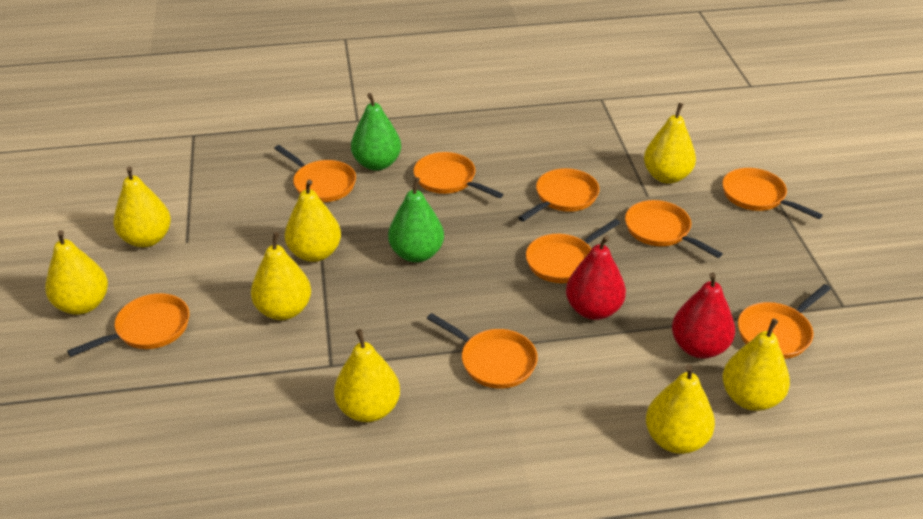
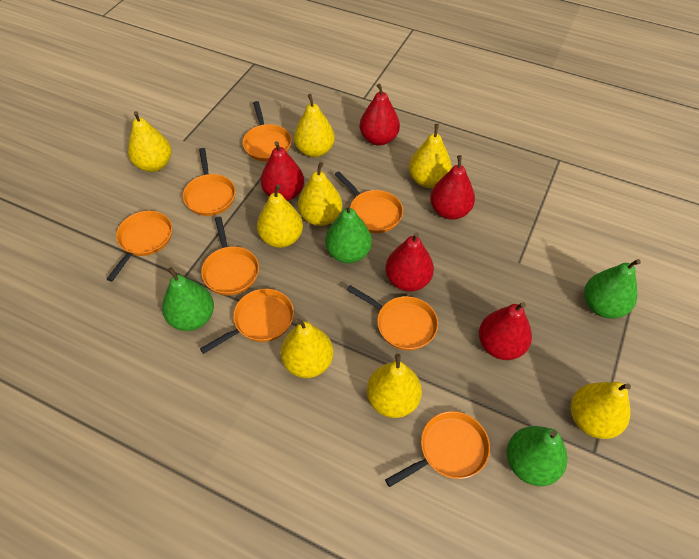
green pear: [351,93,401,171] [388,177,444,262] = 2 -> [162,267,214,331] [325,203,372,263] [507,426,567,486] [584,259,641,318] = 4
orange pan: [67,293,189,357] [274,145,356,202] [414,152,503,198] [427,313,538,389] [518,168,599,222] [526,219,620,283] [625,200,723,258] [722,168,823,219] [738,284,831,359] = 9 -> [107,211,172,282] [183,148,236,216] [200,289,294,354] [201,217,259,295] [242,101,292,161] [334,171,403,233] [347,285,438,350] [385,411,490,487] = 8
red pear: [566,235,626,320] [672,272,735,359] = 2 -> [261,141,304,201] [359,84,400,146] [385,232,434,292] [430,155,475,220] [479,302,532,360] = 5

